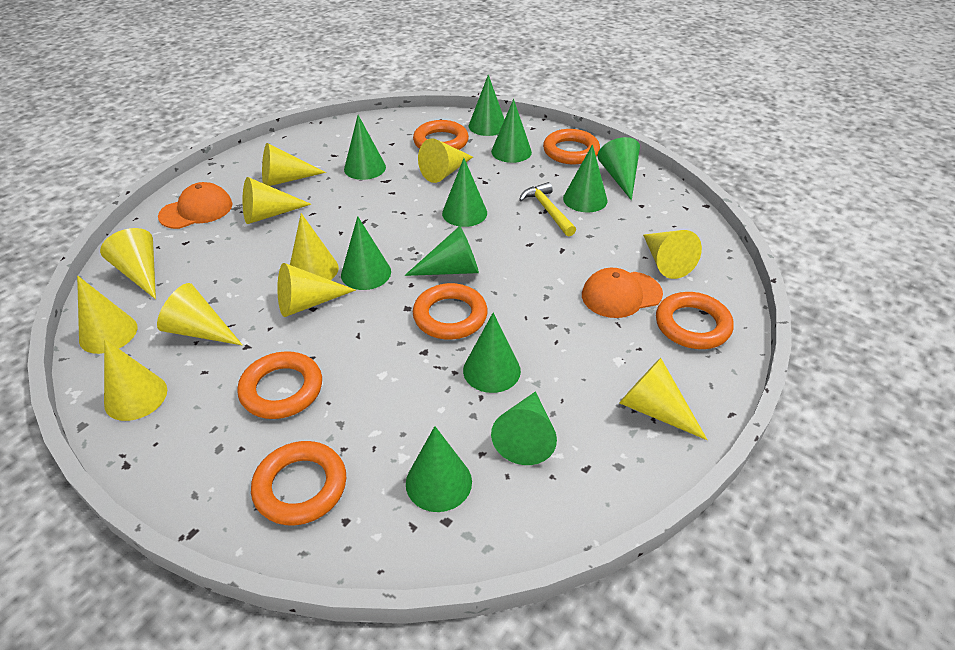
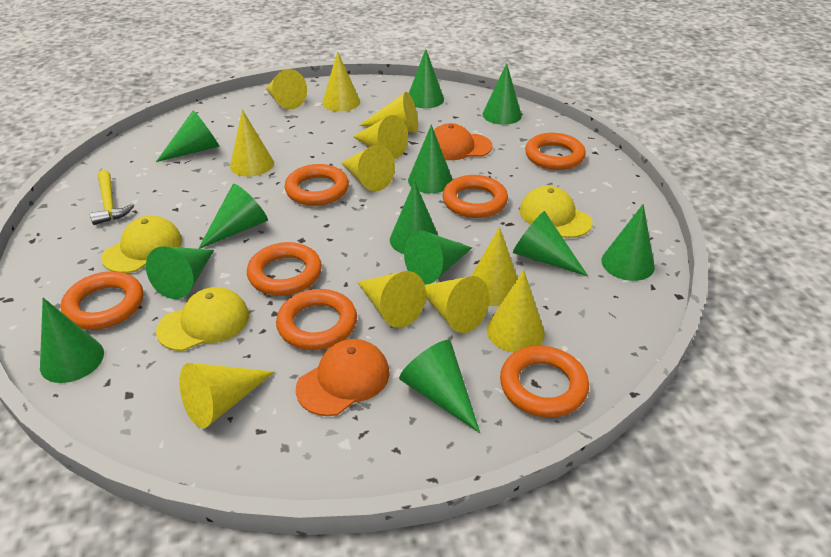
green cone: [341,216,391,290] [344,115,386,180] [404,226,479,276] [406,426,472,512] [442,158,487,227] [463,313,521,393] [469,75,505,136] [491,99,532,163] [491,392,557,465] [563,144,607,212] [598,137,640,200] = 11 -> [40,298,104,383] [146,247,214,299] [156,110,219,162] [198,184,268,249] [390,181,438,254] [399,340,480,433] [404,231,472,284] [408,125,453,193] [409,49,444,108] [482,63,522,125] [513,211,588,276] [601,204,655,281] = 12
orange ring: [237,351,322,419] [251,441,346,525] [413,120,469,150] [413,283,488,340] [543,129,600,164] [656,292,734,349] = 6 -> [61,271,143,330] [247,242,322,296] [276,289,357,350] [284,164,349,206] [443,175,508,218] [500,346,589,418] [525,133,586,170] = 7
yellow cap: none = 0 -> [101,216,182,273] [156,287,249,351] [520,186,593,238] = 3

